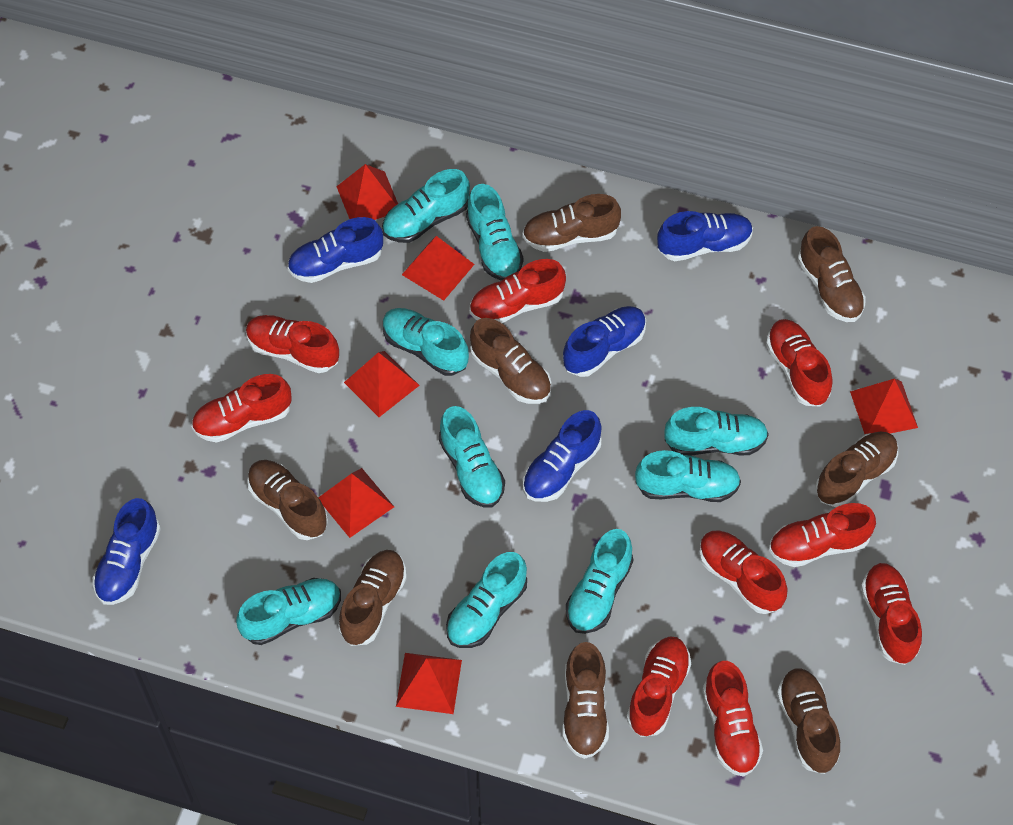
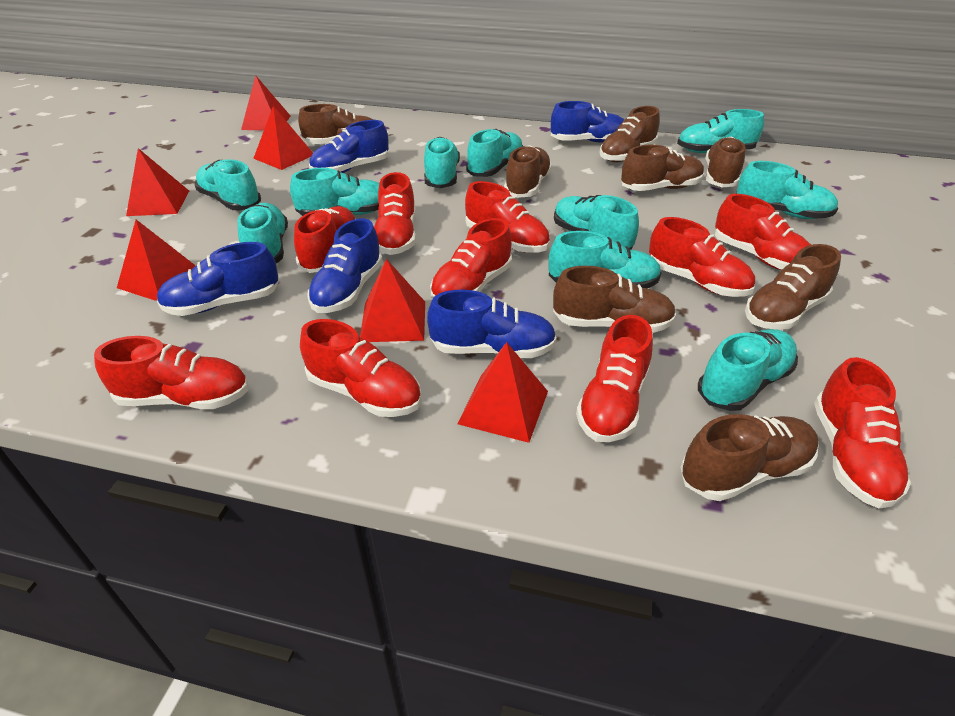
red shoe: [191,374,291,443] [246,315,339,373] [469,259,566,323] [626,636,691,737] [699,530,788,614] [703,661,763,777] [766,319,833,406] [769,503,876,567] [861,563,922,665] = 9 -> [94,336,248,409] [294,206,355,273] [300,319,422,417] [374,172,416,255] [430,218,512,299] [465,181,550,253] [576,315,653,442] [649,217,755,297] [715,194,811,270] [814,357,911,509] = 10
turquoise shoe: [236,578,341,645] [382,169,470,243] [383,308,469,376] [439,406,505,508] [446,552,527,648] [466,184,524,281] [566,529,633,634] [635,450,741,502] [664,407,769,456] = 9 -> [195,159,261,211] [237,203,288,263] [290,168,379,216] [424,137,460,188] [466,129,524,177] [549,231,662,288] [554,195,639,250] [677,109,764,153] [698,329,798,411] [737,161,838,219] = 10

